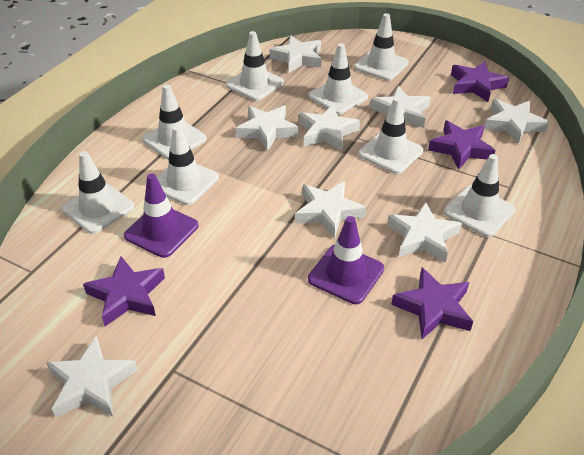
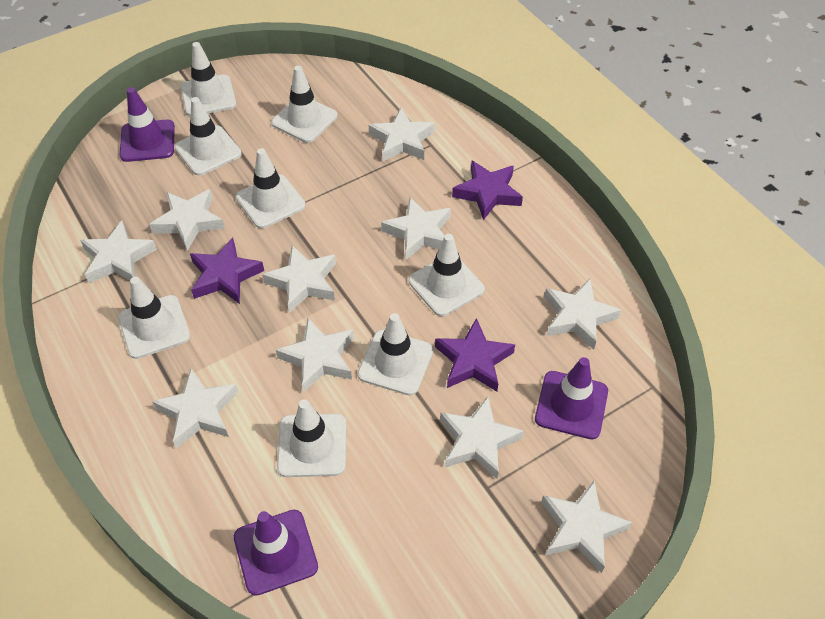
purple star: [83,256,165,326] [391,268,473,339] [428,121,496,170] [451,61,509,102] = 4 -> [190,237,264,304] [435,318,515,392] [452,161,523,220] = 3
purple traffic cone: [124,174,199,258] [308,216,384,304] = 2 -> [120,87,175,162] [234,510,318,596] [535,357,608,439] = 3
white star: [46,336,138,418] [236,105,299,151] [269,35,322,73] [295,181,366,239] [299,104,360,151] [370,86,431,128] [387,202,462,263] [484,99,549,144] = 8 -> [80,221,157,283] [149,189,225,251] [152,368,238,448] [262,245,336,313] [276,318,354,393] [369,108,435,161] [381,197,451,260] [440,396,524,479] [541,481,632,573] [544,279,621,350] = 10

